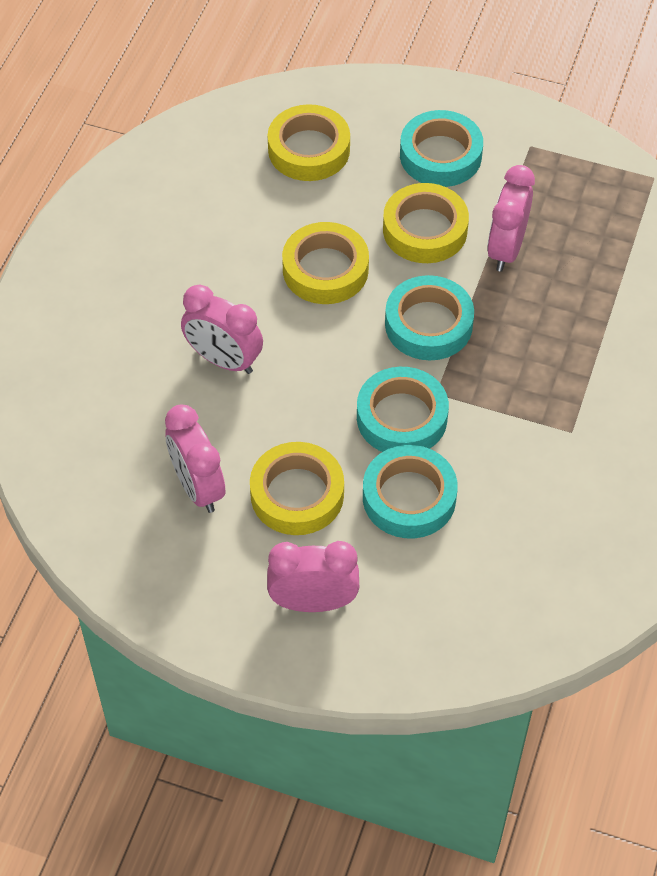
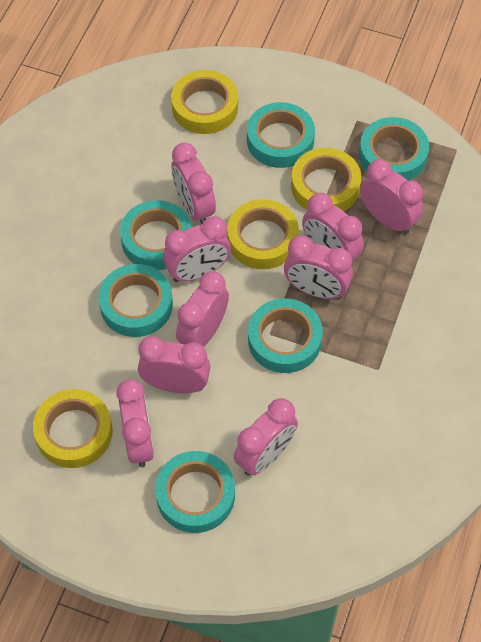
pink clock: [165,404,225,513] [181,284,263,374] [267,541,359,612] [487,165,535,272] = 4 -> [116,379,154,467] [138,336,211,393] [163,216,231,282] [171,143,216,224] [176,271,229,347] [234,398,298,476] [284,236,353,299] [302,193,364,262] [360,159,423,234] = 9
turquoise tape: [357,367,449,452] [363,445,458,538] [385,275,474,360] [400,110,483,187] = 4 -> [98,264,173,337] [120,200,191,270] [155,451,235,533] [247,102,315,168] [248,298,323,373] [359,117,429,181] = 6

